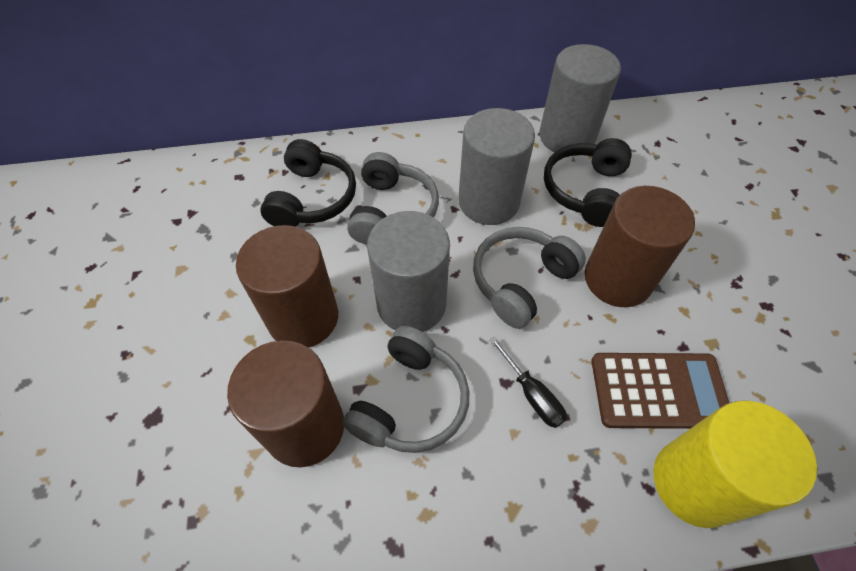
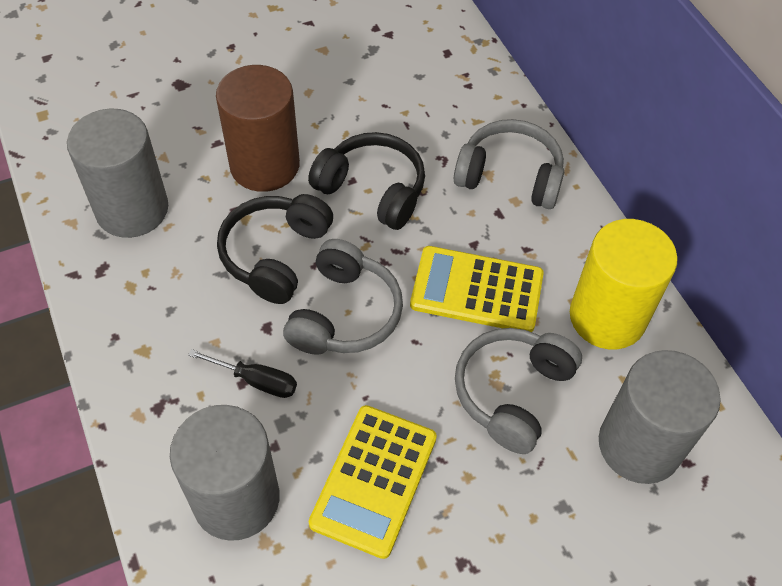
brown calculator: [591,353,729,429] = 1 -> none = 0
brown cylinder: [227,340,344,467] [236,225,338,348] [584,186,695,307] = 3 -> [216,65,300,192] = 1
yellow calculator: none = 0 -> [308,405,437,559] [410,246,544,332] = 2

